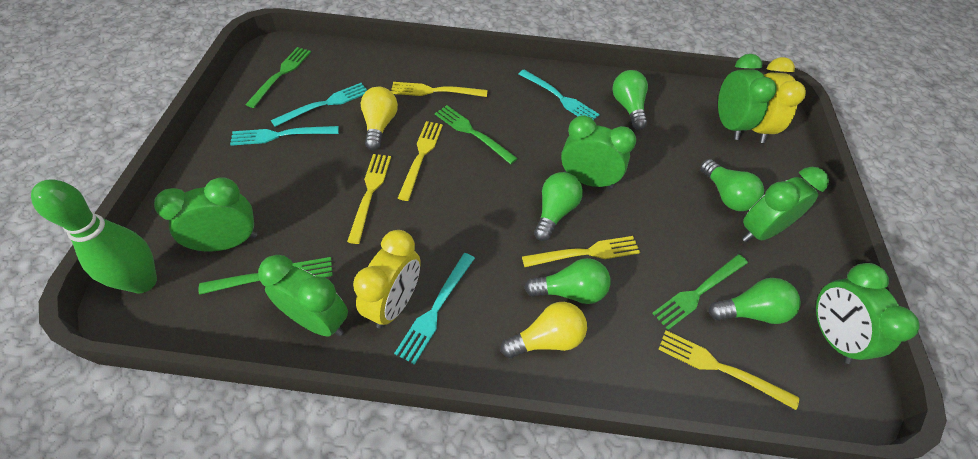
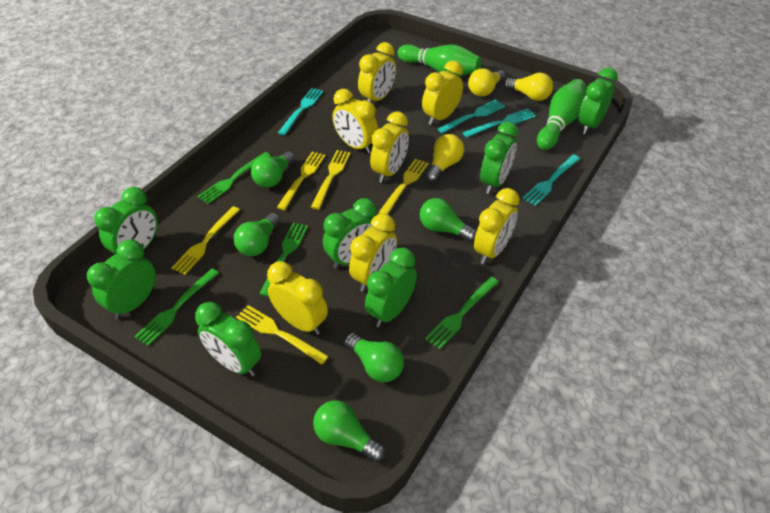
green bowling pin: [31,179,157,293] = 1 -> [398,44,481,76] [537,79,586,150] = 2
green clock: [154,177,257,252] [258,255,348,337] [561,115,636,189] [718,54,777,140] [742,167,829,242] [815,263,920,364] = 6 -> [87,240,156,319] [94,187,158,254] [195,302,261,376] [323,198,377,269] [365,247,417,327] [480,122,519,194] [579,67,618,134] = 7
yellow clock: [353,230,421,328] [752,57,806,143] = 2 -> [267,261,328,335] [333,89,378,154] [349,213,397,292] [358,42,396,102] [370,111,409,183] [422,61,463,125] [474,188,520,264] = 7
yellow light bulb: [361,87,398,150] [501,302,587,358] = 2 -> [425,134,464,182] [468,68,505,97] [504,72,553,101] = 3

